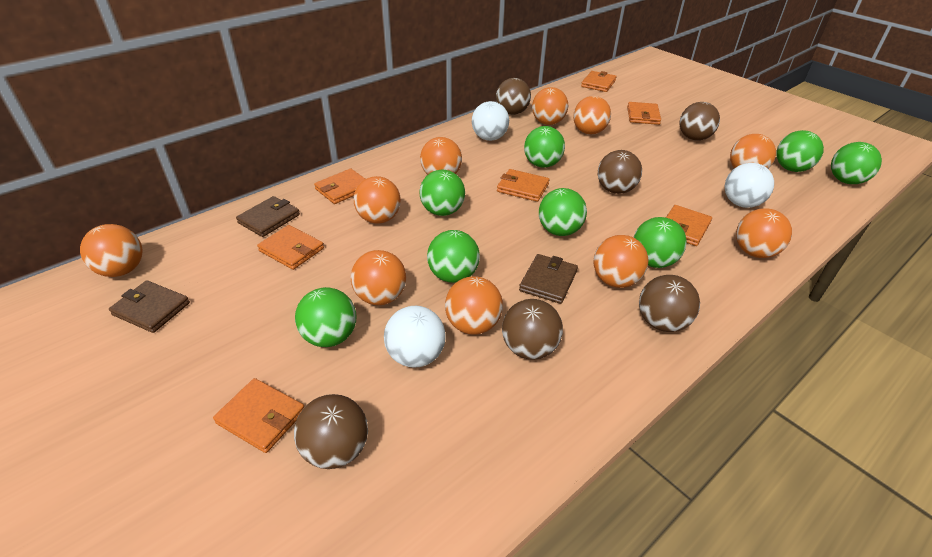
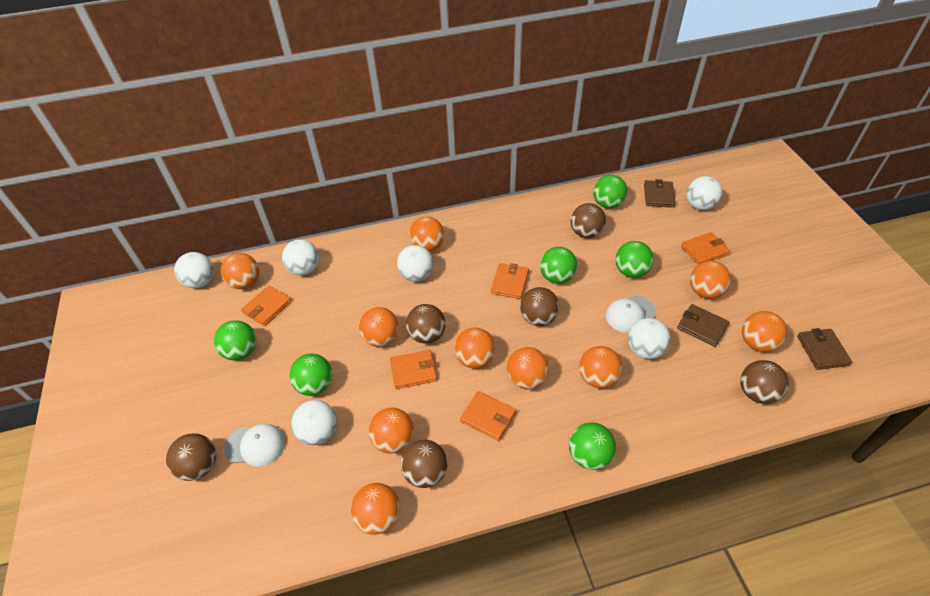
green ball: [295,287,356,347] [420,170,465,216] [427,230,480,283] [524,126,565,168] [539,188,587,236] [634,217,687,268] [777,130,824,172] [831,142,882,184] = 8 -> [214,320,256,360] [289,354,333,396] [540,247,577,284] [569,422,616,470] [593,175,627,208] [615,241,654,278] = 6
orange wallet: [213,378,304,453] [257,225,324,270] [314,169,365,204] [497,169,549,202] [581,71,617,92] [627,102,661,125] [666,205,712,246] = 7 -> [241,285,292,326] [390,350,437,389] [460,391,516,441] [491,263,529,299] [681,232,730,265] = 5
white ball: [384,306,446,368] [472,101,509,141] [725,163,774,208] = 3 -> [174,252,214,288] [282,239,319,275] [291,400,337,445] [397,245,433,282] [628,318,671,359] [686,176,723,210] = 6
white cap: none = 0 -> [224,424,285,467] [606,296,656,333] = 2

